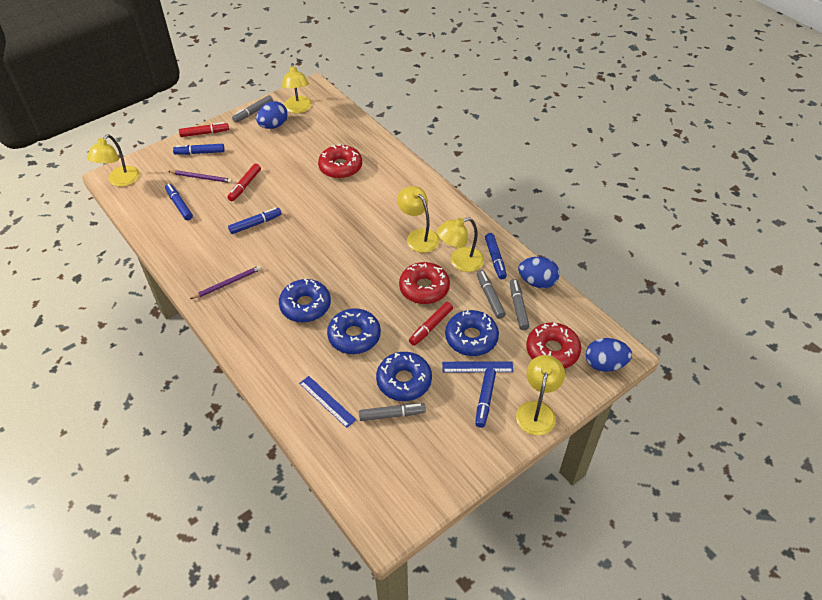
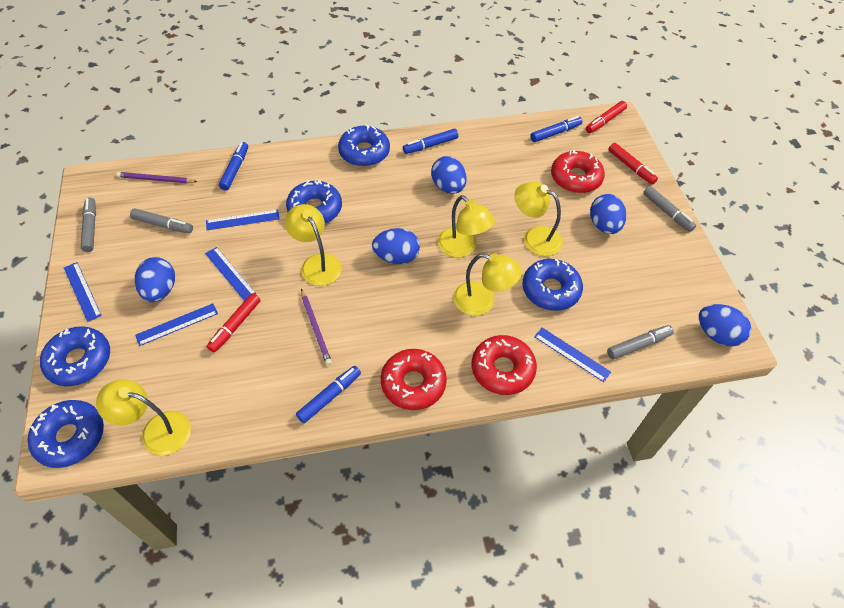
blue donut: [279,279,331,322] [327,308,381,354] [376,352,432,401] [445,310,499,356] = 4 -> [28,400,104,468] [40,326,110,386] [286,180,342,224] [338,125,390,166] [523,259,583,311] = 5
blue egg: [256,101,288,129] [518,257,560,288] [586,338,632,372] = 3 -> [135,257,175,302] [372,228,420,264] [431,156,467,194] [590,194,626,234] [699,304,751,346] = 5
blue marker: [165,184,193,220] [173,144,224,155] [228,208,281,234] [475,368,496,428] [485,233,507,279] = 5 -> [219,142,248,190] [296,366,361,423] [403,129,458,154] [530,116,583,142] = 4
blue ruler: [299,376,356,428] [442,361,514,372] = 2 -> [64,262,102,322] [135,303,218,346] [205,247,256,301] [206,210,279,230] [534,328,611,382] = 5

